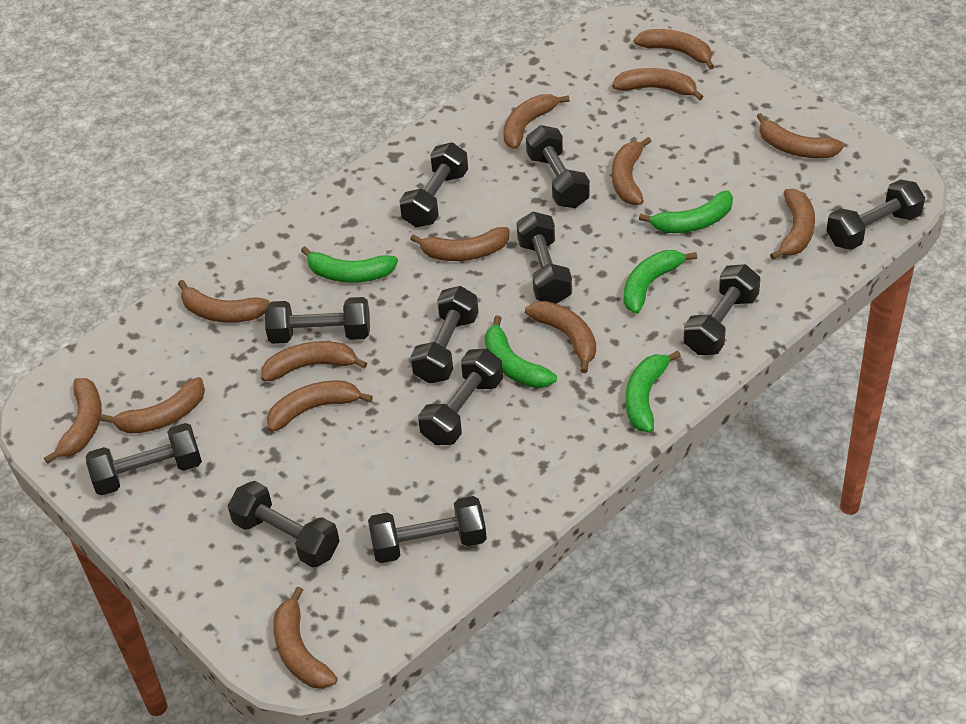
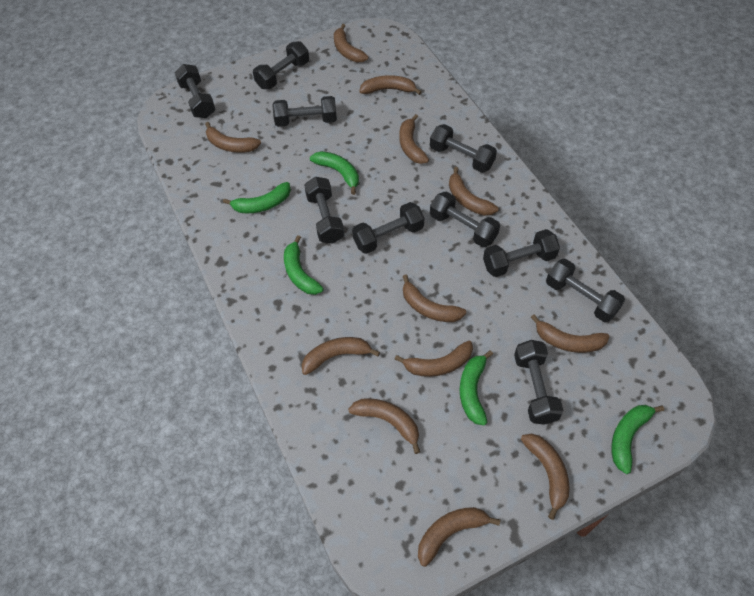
black dumbbell: [86,423,202,495] [228,481,340,568] [265,297,370,344] [368,496,487,563] [399,142,468,227] [410,286,479,384] [418,349,503,445] [517,211,572,304] [526,125,590,208] [683,264,760,355] [826,179,925,250] = 11 -> [174,64,215,118] [253,41,309,89] [272,96,337,127] [304,177,344,244] [352,202,424,254] [430,124,497,173] [430,191,500,248] [483,229,560,277] [514,340,564,425] [546,259,625,322] = 10
brown banana: [44,378,102,464] [101,377,205,434] [178,280,270,323] [261,341,367,382] [267,380,373,432] [273,586,337,689] [410,227,510,261] [503,94,570,149] [525,301,596,373] [612,68,704,100] [612,137,652,205] [634,29,715,70] [756,113,844,158] [770,189,815,260] = 14 -> [205,122,261,153] [302,337,380,375] [334,24,368,62] [348,398,420,454] [359,75,422,95] [395,341,473,377] [399,114,429,164] [403,274,466,322] [418,507,500,567] [449,167,498,216] [521,433,569,520] [531,314,610,353] = 12

